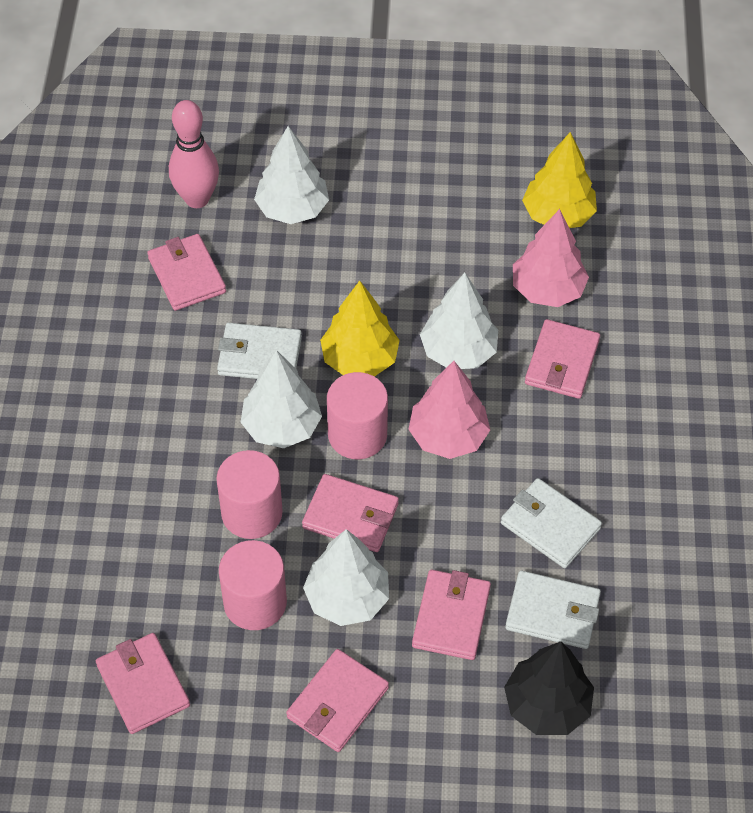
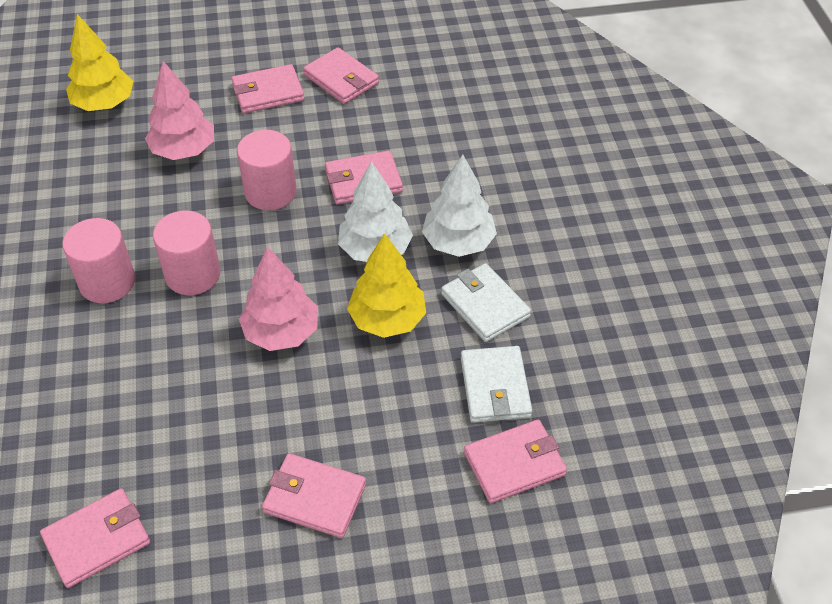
black tree: [504,642,594,735] = 1 -> none = 0
pink bowling pin: [169,100,219,208] = 1 -> none = 0
white tree: [241,350,322,448] [254,126,329,224] [303,529,389,626] [420,273,498,369] = 4 -> [338,161,413,262] [422,155,497,257] = 2
white wallet: [217,323,302,379] [501,478,602,568] [505,571,601,649] = 3 -> [441,263,531,342] [461,346,532,423] = 2

